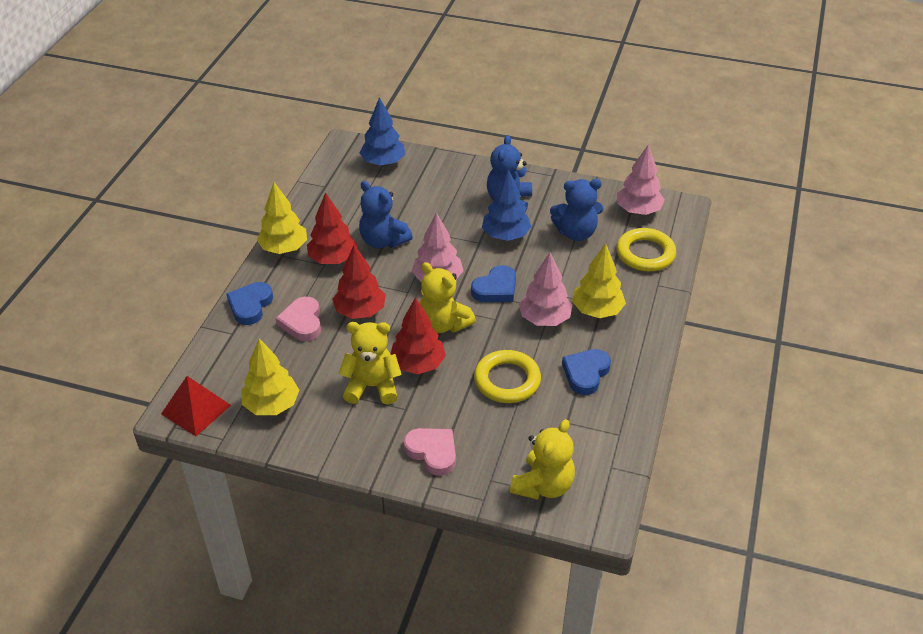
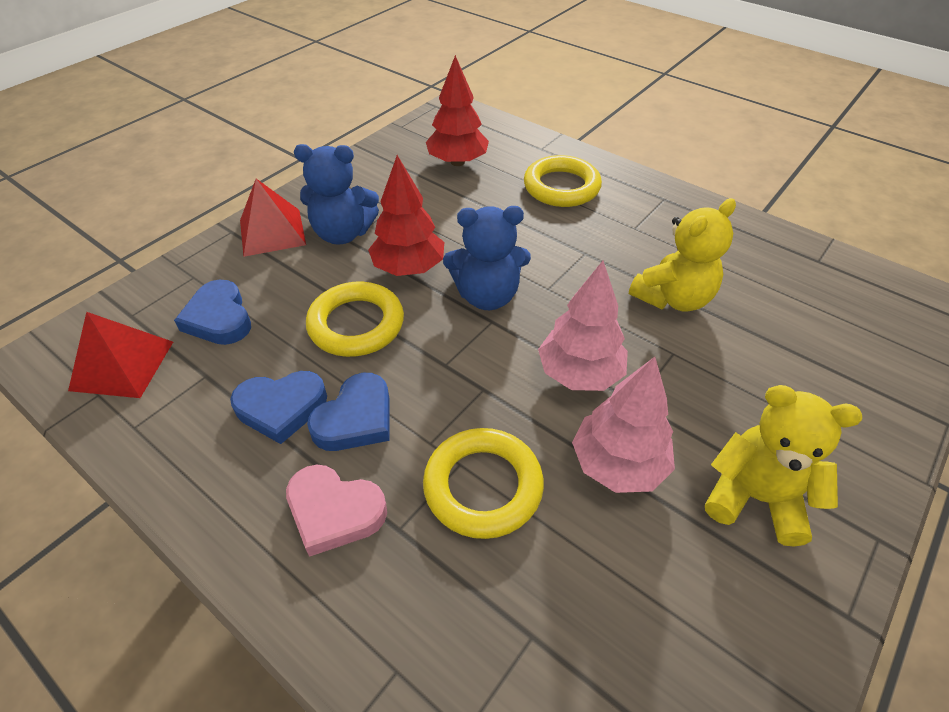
blue teddy bear: [359,181,413,248] [487,135,532,213] [550,179,604,241] = 3 -> [294,144,379,245] [443,206,531,310] = 2
blue tree: [360,97,405,166] [482,169,532,241] = 2 -> none = 0
pink heart: [276,297,321,341] [404,428,456,476] = 2 -> [286,464,387,557] = 1
pink tree: [412,212,464,282] [519,252,572,326] [616,144,665,215] = 3 -> [538,261,628,391] [572,357,675,493] = 2
red pyramid: [161,376,231,436] = 1 -> [68,312,173,398] [240,179,306,257] = 2
red tree: [307,192,358,264] [332,245,386,319] [390,297,446,374] = 3 -> [368,155,444,276] [426,55,489,166] = 2
yellow ring: [474,350,541,403] [616,228,676,271] = 2 -> [306,282,404,357] [423,428,544,539] [524,155,602,207] = 3
yellow teddy bear: [338,322,402,405] [420,262,476,333] [510,419,575,500] = 3 -> [629,198,736,312] [705,385,862,547] = 2
yellow tree: [242,338,299,415] [257,182,307,254] [572,244,626,318] = 3 -> none = 0

